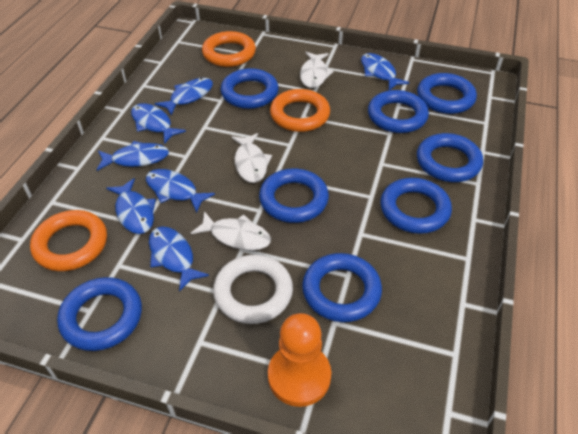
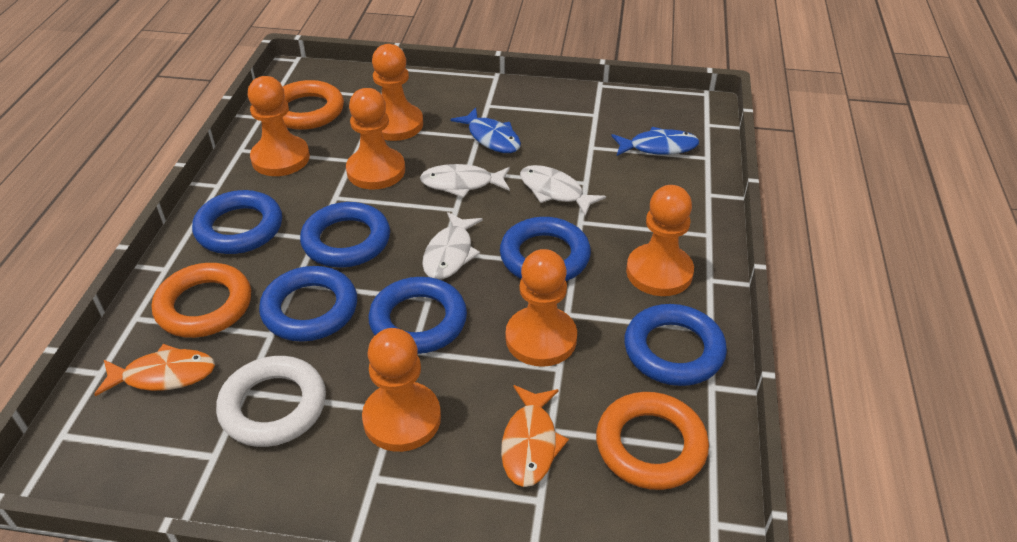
blue fish: [97,141,169,171] [106,178,156,234] [131,103,186,144] [146,169,215,213] [149,227,209,292] [155,78,213,115] [361,53,409,90] = 7 -> [450,108,521,153] [612,127,699,156] = 2
blue ring: [57,277,142,351] [221,68,279,109] [259,168,329,223] [302,253,382,322] [368,90,429,133] [380,178,452,234] [417,73,477,114] [417,133,483,182] = 8 -> [192,190,282,254] [259,266,357,342] [300,202,390,268] [369,277,467,354] [500,217,591,281] [624,304,727,386] = 6
orange fish: none = 0 -> [94,344,215,396] [501,385,569,487] = 2
orange pawn: [268,313,331,407] = 1 -> [248,76,310,176] [346,88,405,189] [362,328,441,452] [372,44,423,141] [506,249,577,367] [626,185,694,296] = 6

